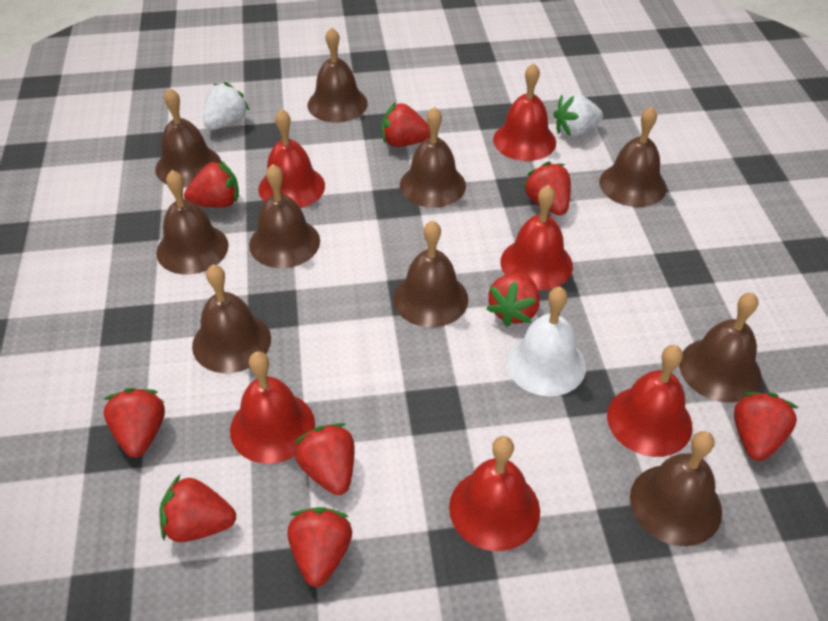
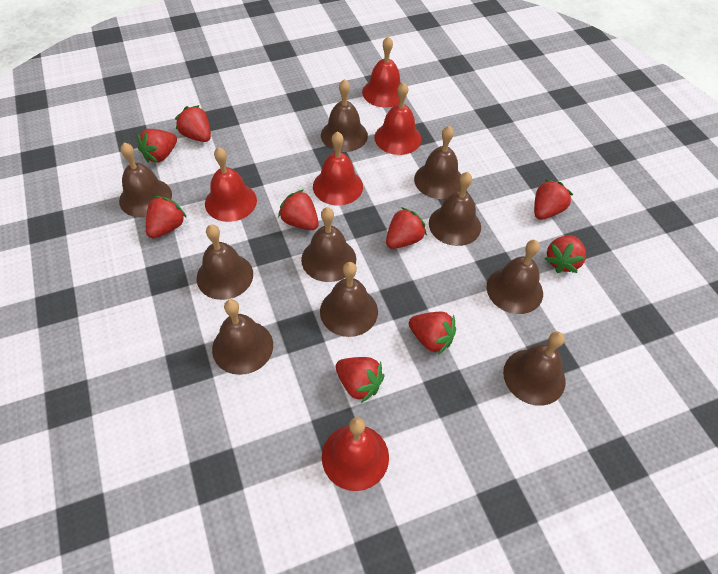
red bell: [230,351,315,464] [258,109,325,208] [449,436,540,551] [493,63,556,161] [500,185,573,290] [607,345,692,457] = 6 -> [205,147,257,222] [313,131,363,205] [322,417,389,491] [362,36,401,108] [375,82,422,155] = 5
white bell: [506,287,586,396] = 1 -> none = 0
white strawberry: [203,82,250,130] [553,93,603,137] = 2 -> none = 0

